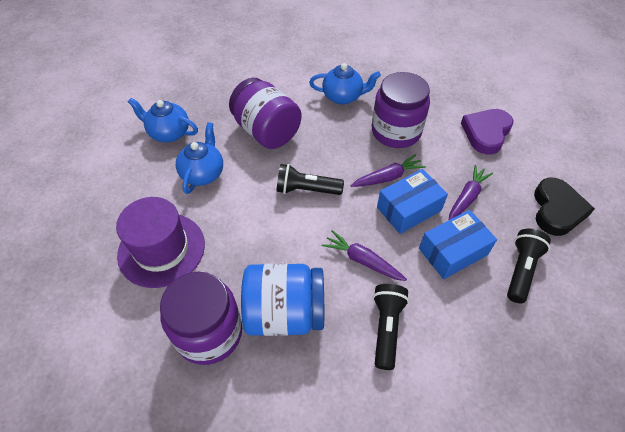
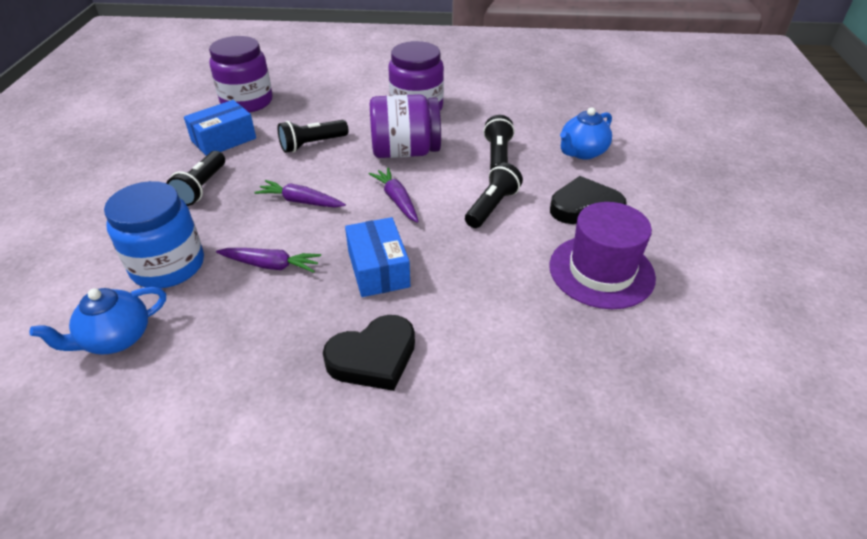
black flashlight: [277,164,344,195] [373,284,409,370] [507,229,551,303] = 3 -> [167,151,225,206] [277,120,348,153] [465,163,523,228] [483,115,515,170] = 4
black heart: [534,178,595,236] = 1 -> [323,315,415,391] [550,176,627,224] = 2
blue teapot: [128,98,198,142] [176,122,223,194] [309,63,381,104] = 3 -> [30,287,166,355] [560,107,612,159] = 2
purple heart: [461,109,514,155] = 1 -> none = 0

